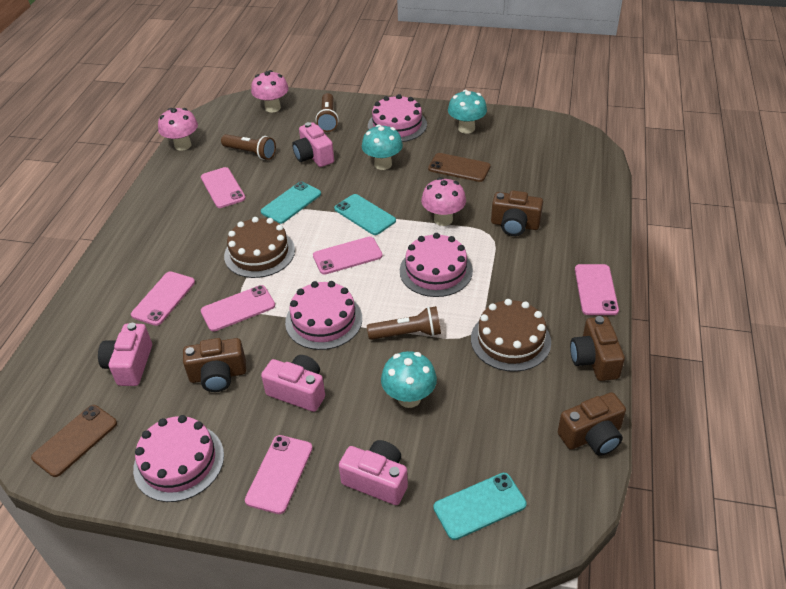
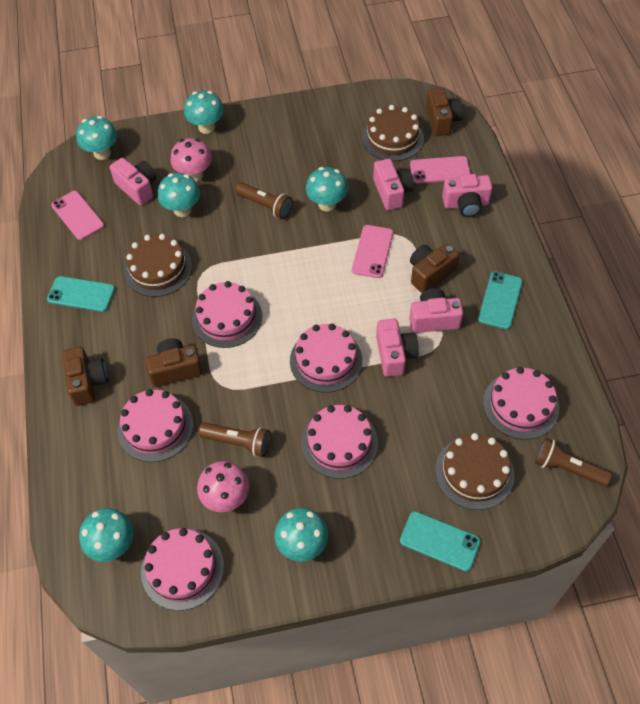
brown cake: [224,217,295,278] [471,299,551,372] = 2 -> [124,234,192,297] [362,105,424,161] [435,433,515,510] = 3
brown phone: [31,405,117,477] [428,153,491,182] = 2 -> none = 0
pink cake: [133,415,224,502] [285,281,362,350] [368,94,427,142] [400,233,473,297] = 4 -> [117,389,193,462] [141,528,224,611] [192,281,262,348] [290,324,362,393] [301,405,378,479] [483,367,559,440] = 6
pink camera: [98,323,152,386] [261,355,325,412] [292,122,334,167] [339,440,408,505] = 4 -> [110,158,156,206] [373,159,414,210] [376,319,419,377] [409,288,463,333] [442,174,493,217] = 5
pink mushroom: [158,108,198,151] [251,70,289,112] [421,177,466,226] = 3 -> [171,138,212,182] [197,461,249,512] = 2
pink phone: [131,271,195,326] [201,167,246,208] [201,285,275,331] [245,435,313,514] [313,237,383,275] [575,264,619,315] = 6 -> [51,191,104,240] [352,225,393,278] [410,156,471,183] = 3
turquoise mushroom: [362,124,403,170] [381,351,437,408] [448,90,487,134] = 3 -> [76,116,117,160] [79,508,134,562] [158,173,200,217] [184,91,224,134] [274,508,328,562] [306,167,348,211] = 6

